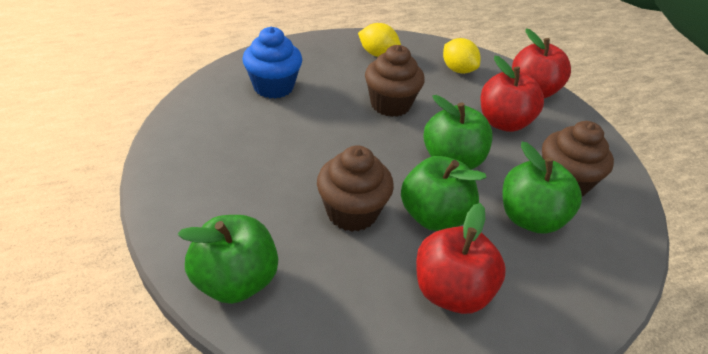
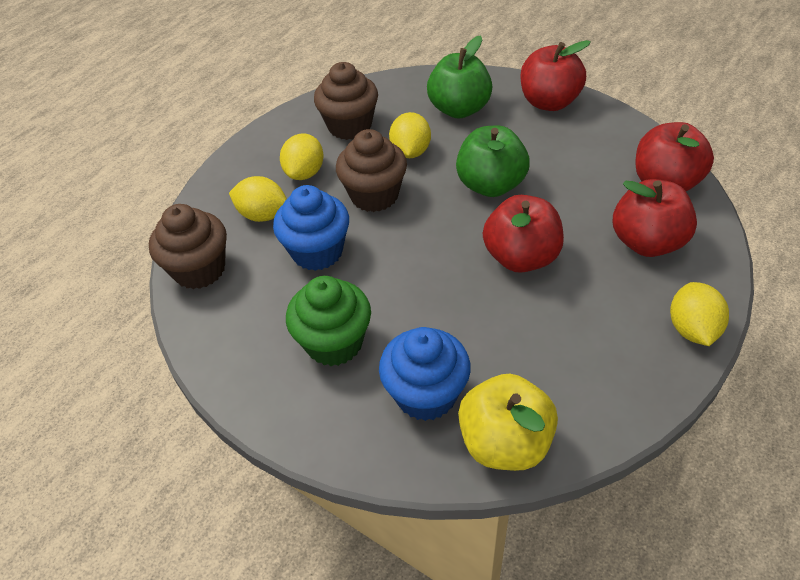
blue cupcake: [243,27,302,99] = 1 -> [273,185,349,271] [379,327,471,421] = 2
green apple: [178,215,278,304] [401,156,487,231] [423,95,493,170] [503,142,582,234] = 4 -> [427,35,492,119] [456,125,530,197] = 2
green cupcake: none = 0 -> [286,276,371,366] = 1
red apple: [416,203,506,314] [481,56,544,132] [512,28,571,98] = 3 -> [483,195,564,273] [520,40,591,111] [613,179,697,257] [635,122,714,191] = 4
yellow apple: none = 0 -> [458,374,558,471] = 1
yellow lemon: [358,23,401,57] [443,38,481,74] = 2 -> [229,176,287,222] [280,134,324,180] [389,112,431,158] [670,282,729,346] = 4

